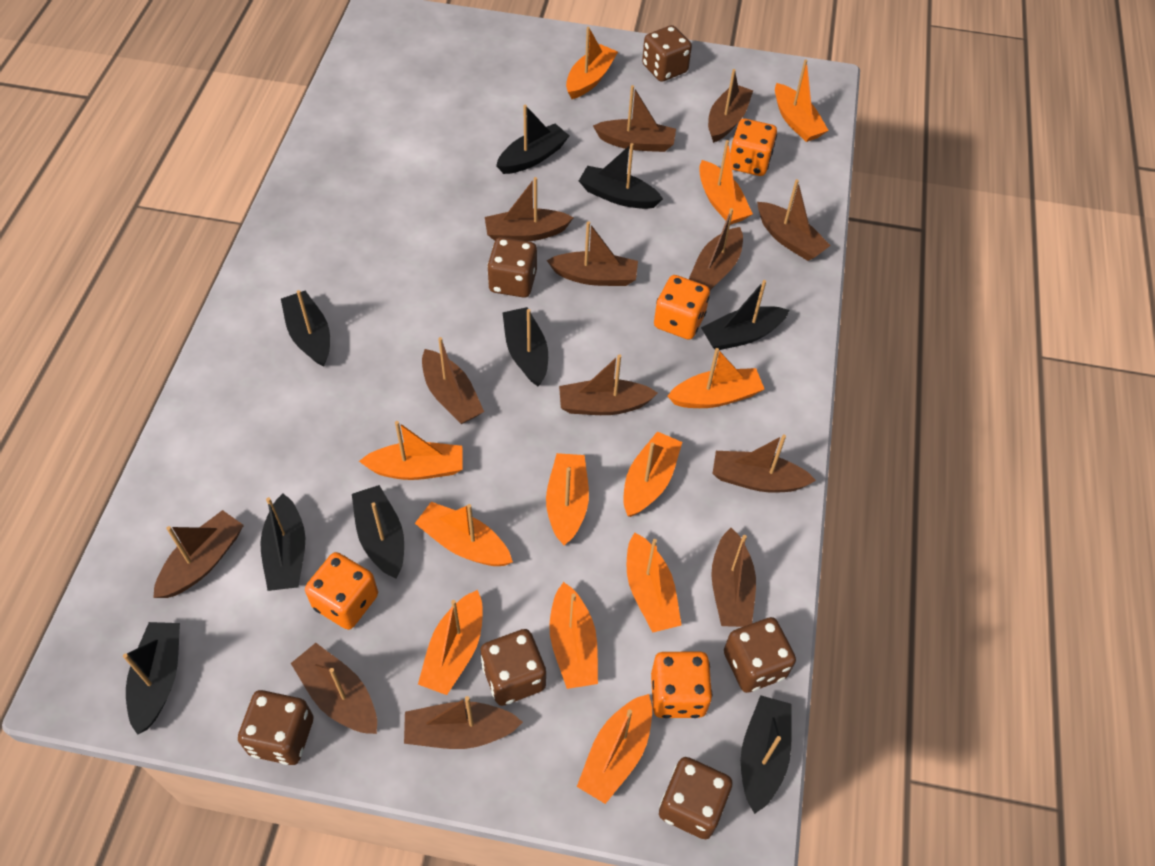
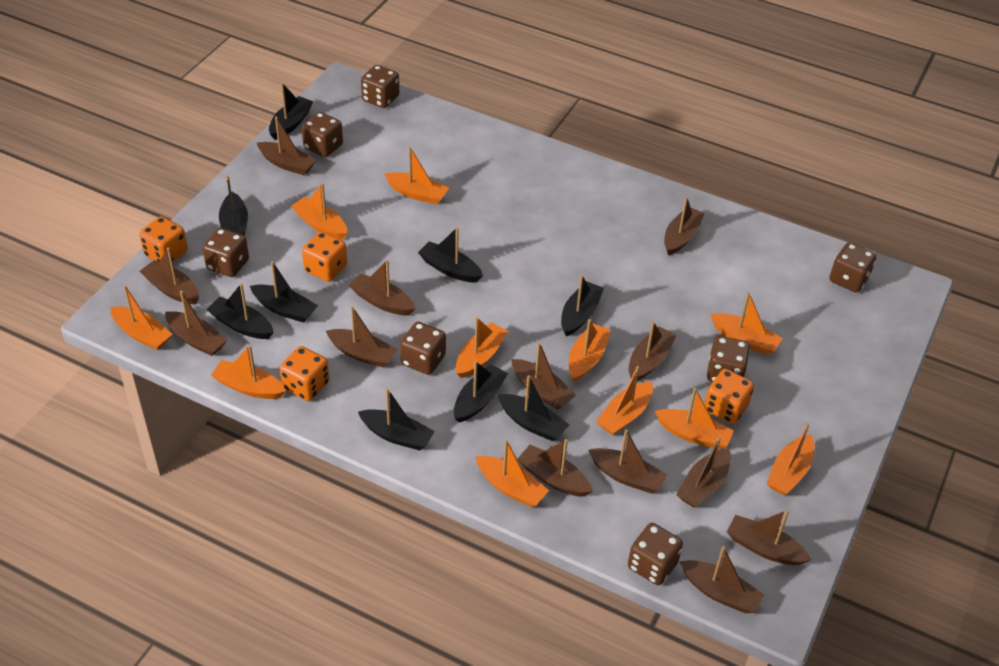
brown dice: [238,690,313,765] [481,629,546,706] [487,237,537,298] [642,25,692,82] [659,757,733,839] [724,617,796,693] = 6 -> [202,228,249,277] [302,112,343,157] [361,65,399,108] [400,322,446,375] [628,523,683,585] [707,336,750,382] [829,242,876,292] = 7
orange boat: [359,421,462,480] [415,502,513,566] [418,590,483,695] [546,453,589,545] [549,582,598,689] [566,27,618,99] [577,694,652,804] [623,431,682,517] [626,532,682,633] [667,348,764,408] [699,140,753,225] [775,59,829,142] = 12 -> [111,285,173,350] [211,345,286,399] [291,183,347,240] [384,147,449,204] [456,317,508,378] [475,439,549,507] [569,319,611,382] [596,366,653,435] [654,388,734,450] [710,292,783,355] [767,423,814,495] = 11

